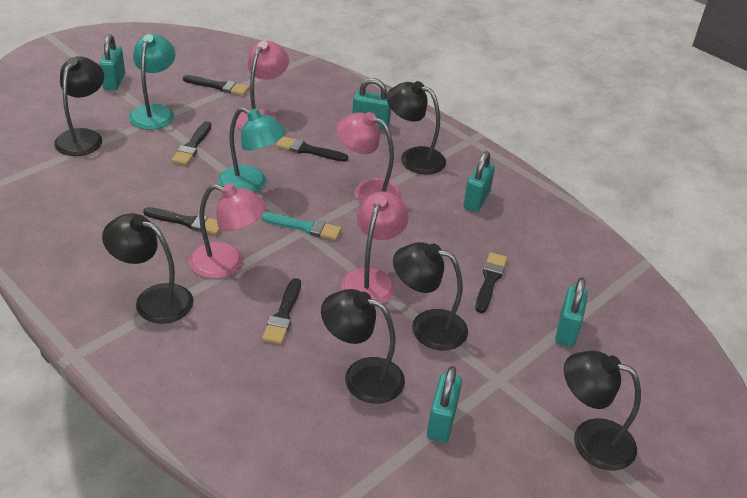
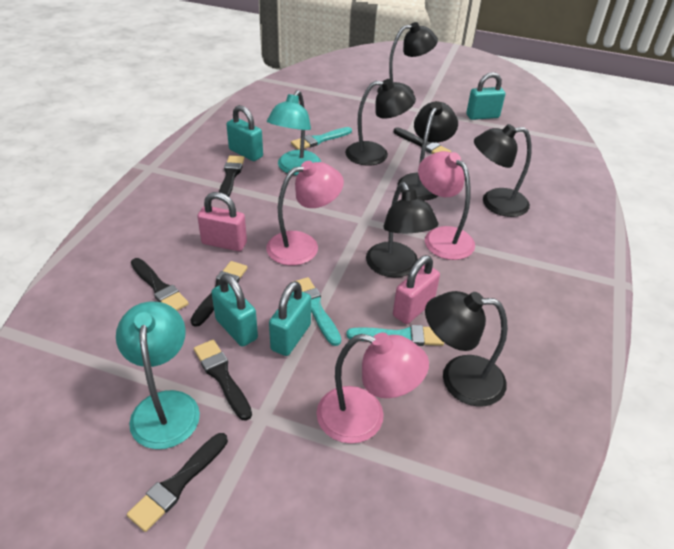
pink lamp: [189,184,266,279] [236,41,289,131] [337,112,402,204] [341,191,409,303] = 4 -> [266,161,344,265] [317,333,429,444] [418,151,475,260] = 3
pink padlock: none = 0 -> [197,192,247,251] [393,255,440,324] = 2
turquoise brush: [261,212,341,240] = 1 -> [291,127,352,150] [293,277,341,346] [346,325,444,346] = 3
turquoise padlock: [99,34,125,90] [352,78,391,129] [427,366,462,443] [463,151,495,212] [555,278,588,347] = 5 -> [211,274,258,347] [226,105,263,161] [269,281,311,356] [466,72,505,120] = 4

